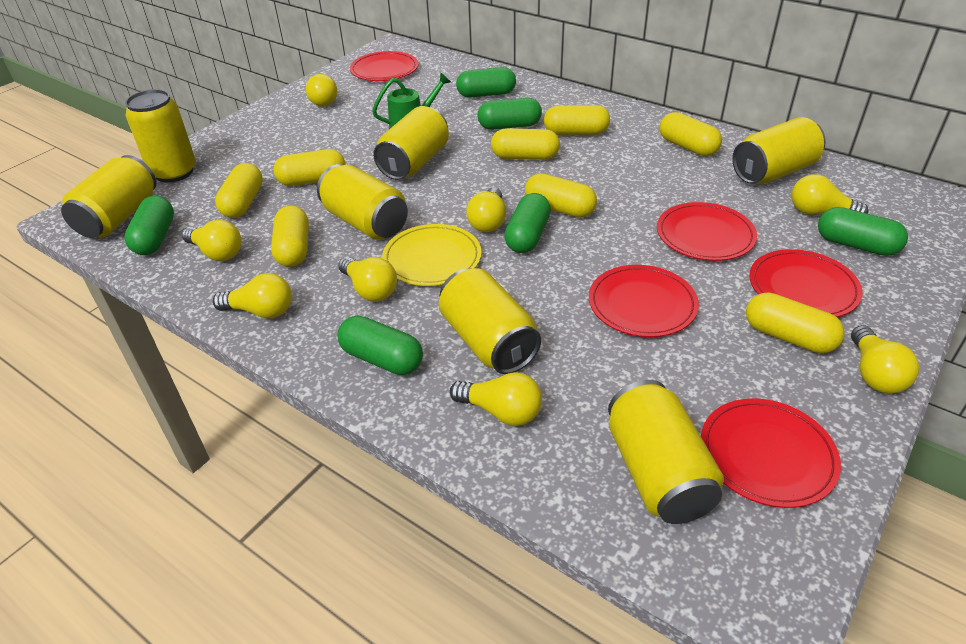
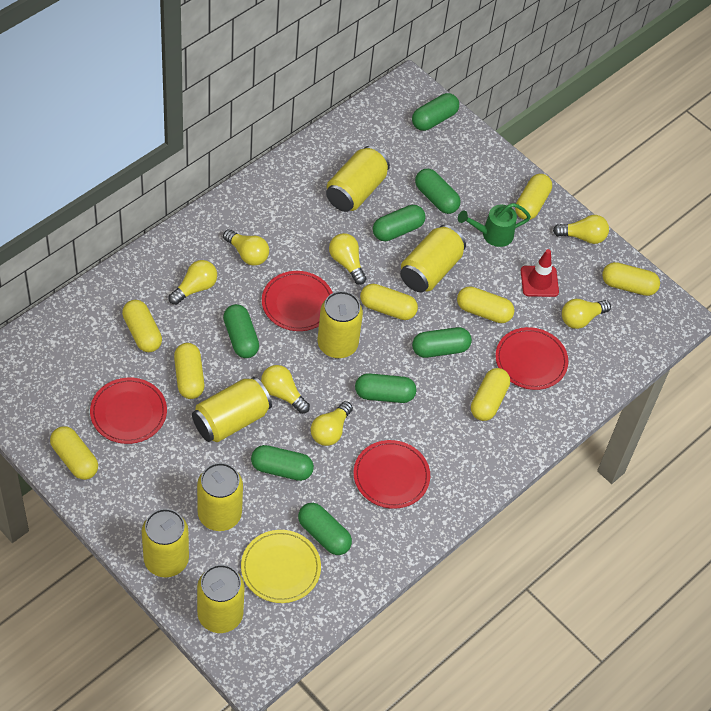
green capsule: [124,196,174,255] [337,316,423,375] [456,67,516,98] [478,98,542,130] [504,193,551,253] [818,207,908,256] = 6 -> [223,304,259,358] [251,445,314,481] [298,503,352,555] [355,373,416,403] [373,205,425,241] [412,93,459,131] [412,327,472,358] [415,168,461,214] = 8
red plate: [350,51,418,81] [589,265,699,337] [657,202,757,261] [701,398,841,508] [749,249,863,317] = 5 -> [90,378,167,444] [262,271,333,331] [353,440,430,509] [495,327,568,390] = 4
red traffic cone: none = 0 -> [521,249,559,297] = 1
yellow light bulb: [182,220,242,261] [213,273,292,319] [306,74,337,106] [338,257,397,301] [450,372,542,426] [466,187,506,232] [792,174,869,215] [851,325,919,393] = 8 -> [169,260,217,305] [223,229,269,266] [261,365,310,414] [311,401,353,446] [329,233,366,285] [553,215,609,244] [562,299,611,329] = 7

